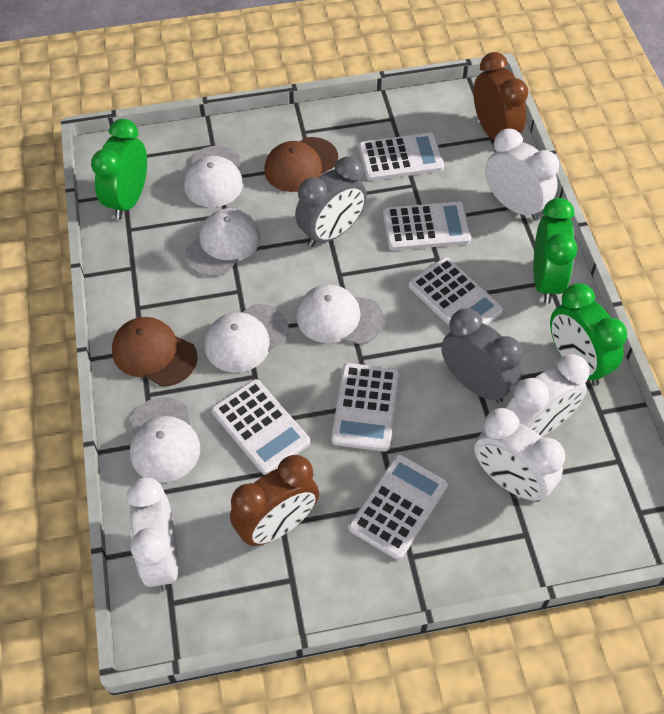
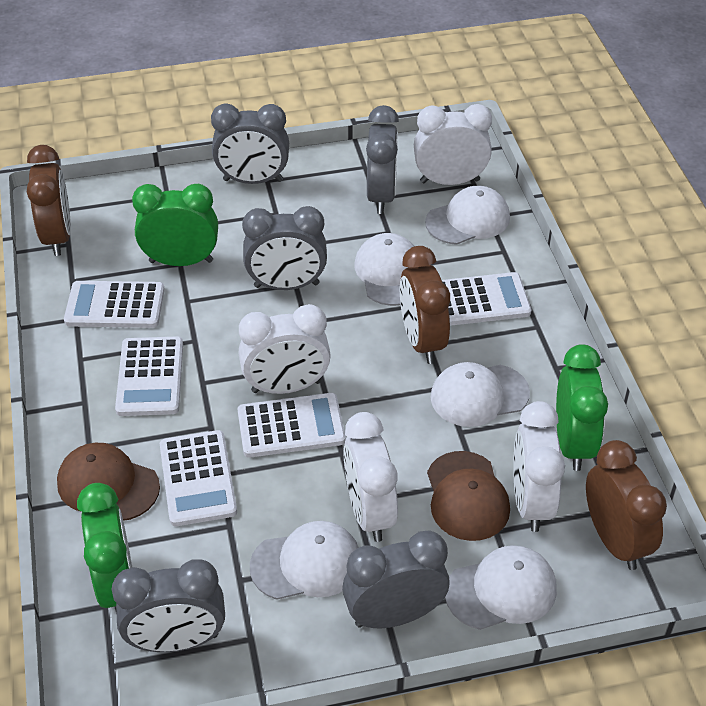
brown clock: [230,455,319,546] [473,52,528,140] = 2 -> [27,145,71,256] [400,246,450,364] [586,440,667,570] = 3
grey clock: [295,157,367,247] [441,308,523,403] = 2 -> [112,559,225,652] [211,104,289,184] [242,206,327,290] [342,530,450,628] [366,105,399,214] = 5
white calculator: [212,379,310,475] [331,363,400,452] [349,454,448,560] [359,133,444,181] [383,201,471,251] [408,257,503,326] = 6 -> [64,281,165,328] [115,336,183,416] [160,430,237,526] [238,393,345,458] [442,272,531,326] = 5

